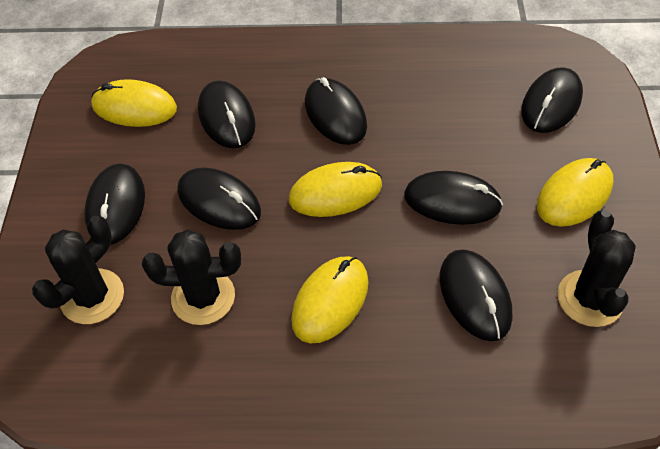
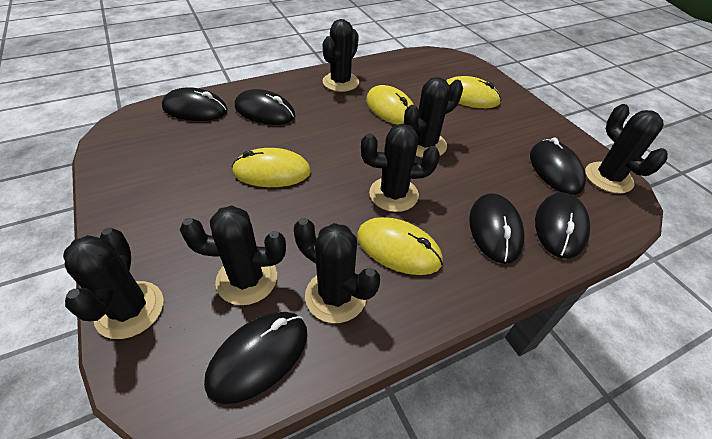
black cactus: [32,216,124,324] [142,230,241,325] [558,210,636,327] = 3 -> [63,228,163,339] [180,205,286,305] [294,218,380,323] [322,19,359,92] [361,124,440,212] [404,77,463,158] [585,104,668,194] = 7
black mouse: [84,164,145,244] [177,168,261,230] [198,80,256,148] [305,77,367,145] [404,171,503,225] [440,250,512,341] [521,67,583,133] = 7 -> [162,87,228,121] [204,312,308,404] [235,89,295,125] [469,193,524,264] [530,137,586,195] [535,192,590,259] = 6

